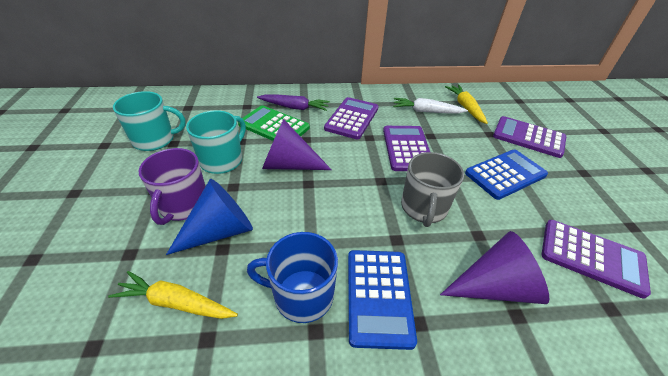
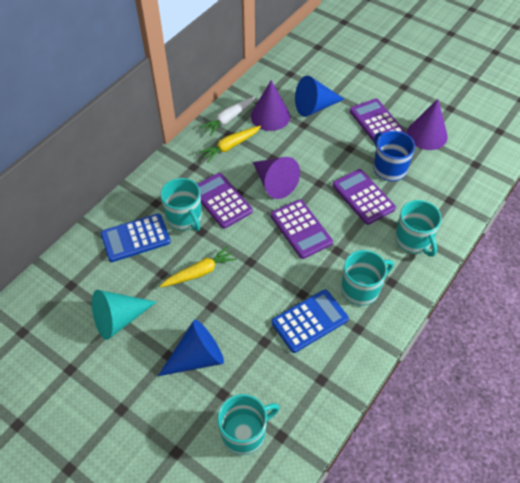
blue cone: [166,179,253,255] = 1 -> [158,320,224,376] [295,76,344,117] = 2
green calculator: [238,105,310,141] = 1 -> none = 0
grey mug: [401,152,464,227] = 1 -> none = 0
purple carrot: [257,95,330,111] = 1 -> none = 0
purple cone: [262,119,332,170] [440,231,549,304] = 2 -> [251,80,290,131] [253,157,300,199] [407,99,448,150] = 3
purple mug: [139,148,206,225] = 1 -> none = 0
turquoise cone: none = 0 -> [92,290,156,340] = 1
turquoise mug: [113,91,186,151] [186,110,246,174] = 2 -> [160,178,202,231] [217,394,280,455] [341,250,394,306] [395,200,442,257] = 4

